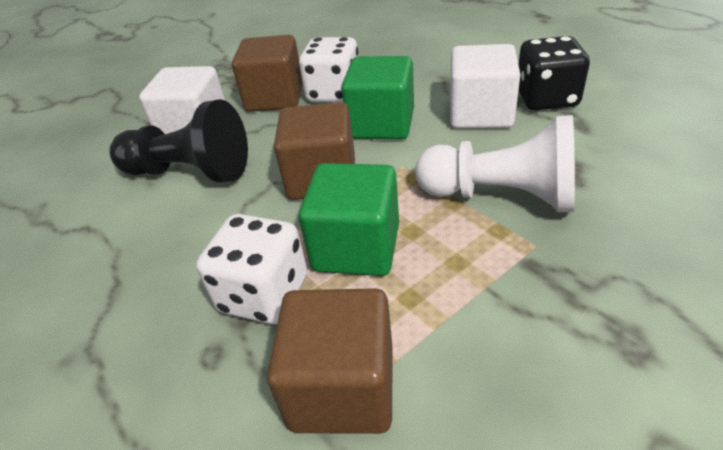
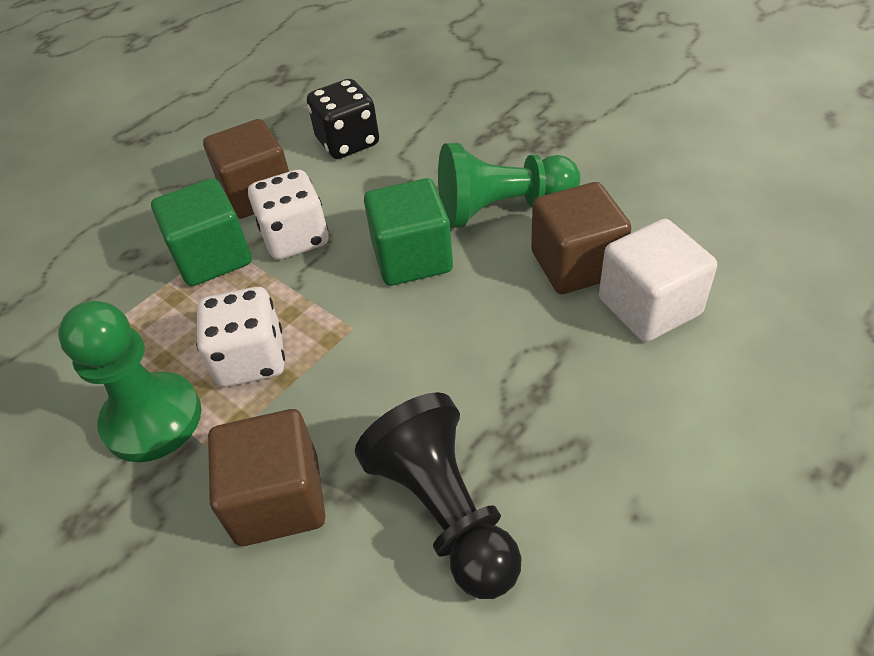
green pawn: none = 0 -> [58,301,201,462] [438,143,581,228] = 2
white cube: [139,66,225,134] [450,44,521,129] = 2 -> [599,219,717,342] = 1
white pawn: [415,115,575,212] = 1 -> none = 0

